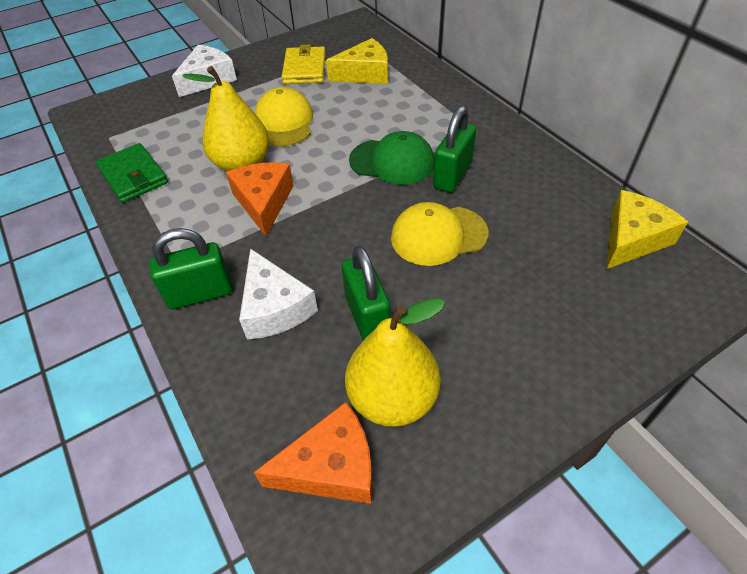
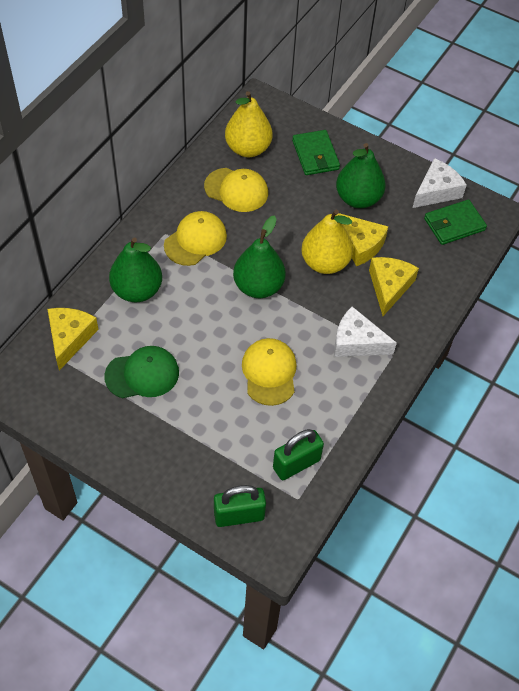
green padlock: [149,228,232,309] [342,246,390,341] [433,106,477,193] = 3 -> [214,485,266,527] [273,429,324,480] = 2
green pear: none = 0 -> [109,237,162,302] [233,215,286,298] [336,143,386,208] = 3
green wallet: [96,143,168,203] = 1 -> [292,130,340,175] [424,199,487,245] = 2
orange cheese: [226,162,294,236] [254,402,373,504] = 2 -> none = 0
yellow cap: [255,87,313,146] [391,202,488,266] = 2 -> [164,211,227,266] [204,168,268,212] [242,338,296,406] = 3
yellow cheese: [326,38,388,84] [607,190,688,269] = 2 -> [47,308,99,371] [336,213,389,266] [369,257,419,316] = 3
yellow wallet: [282,44,326,84] = 1 -> none = 0

